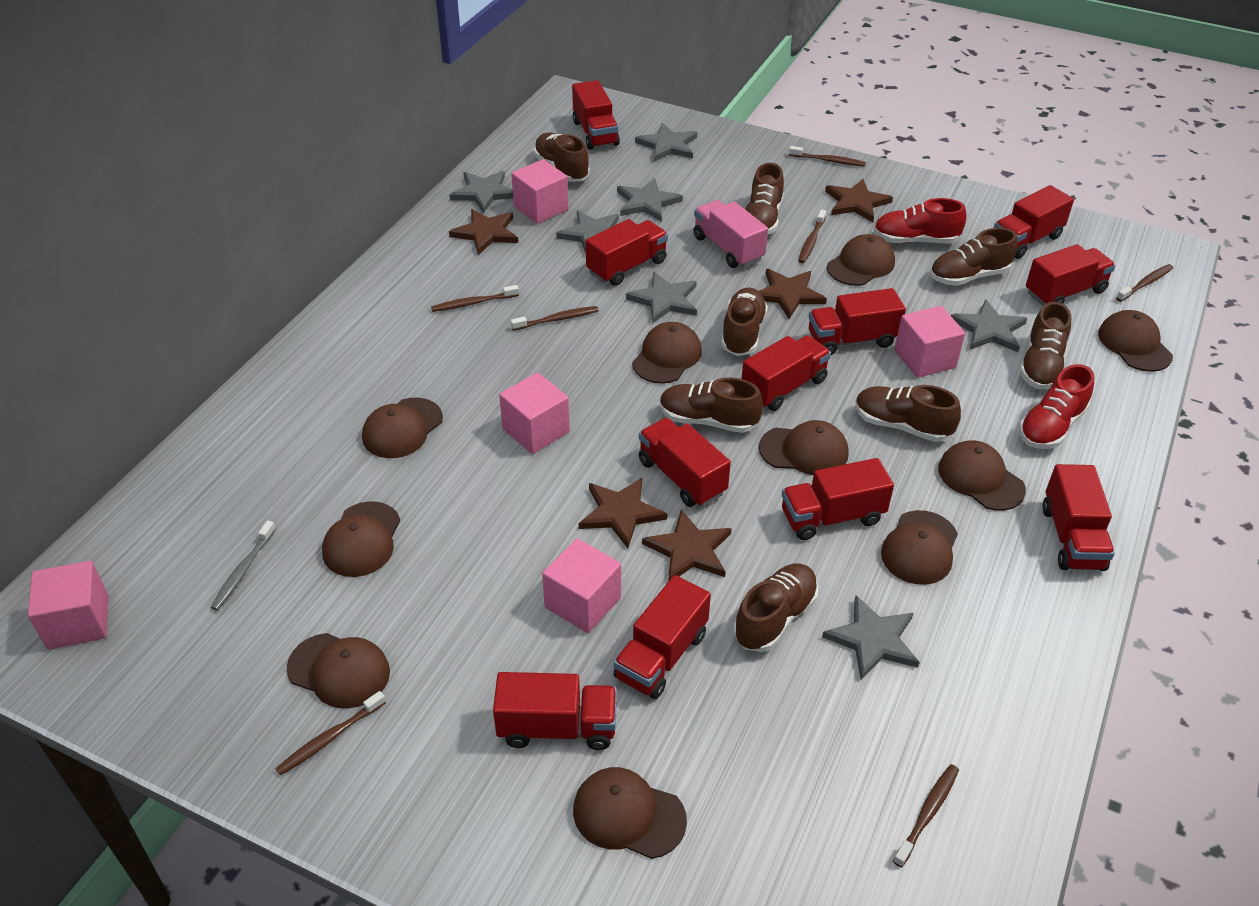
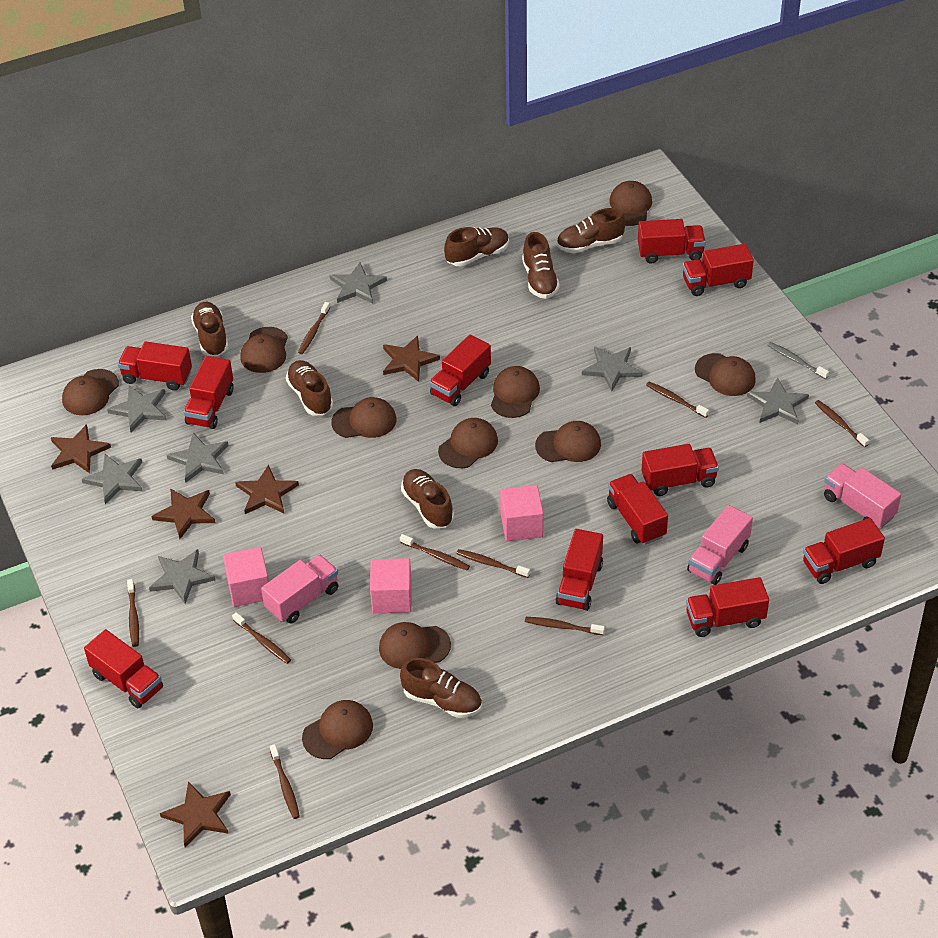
brown shoe: [533,133,590,182] [660,377,763,433] [721,288,768,356] [733,564,819,652] [745,163,784,234] [855,385,961,442] [930,228,1018,286] [1019,302,1071,389] = 8 -> [191,302,229,357] [286,360,333,415] [400,658,482,718] [401,469,454,528] [444,227,509,266] [522,232,560,299] [557,208,625,253] = 7
brown toothbrush: [275,691,386,775] [431,285,519,312] [511,306,599,331] [789,146,866,167] [798,210,826,263] [893,764,959,867] [1116,264,1173,302] = 7 -> [127,579,139,647] [232,612,291,664] [270,744,300,819] [298,302,330,354] [400,534,470,570] [456,549,530,578] [525,617,605,635] [646,382,709,418] [815,400,869,447] = 9
pink cube: [28,561,109,650] [499,372,570,454] [511,159,569,224] [542,538,621,633] [894,306,965,378] = 5 -> [223,547,269,607] [370,558,412,613] [500,485,544,541] = 3
pink truck: [694,200,768,268] = 1 -> [261,555,338,624] [687,505,753,585] [824,463,901,528] = 3
red shoe: [873,198,966,244] [1019,364,1094,449] = 2 -> none = 0

